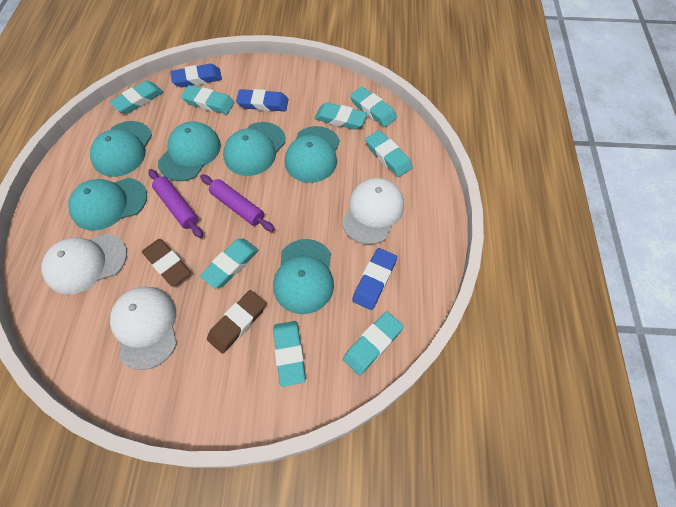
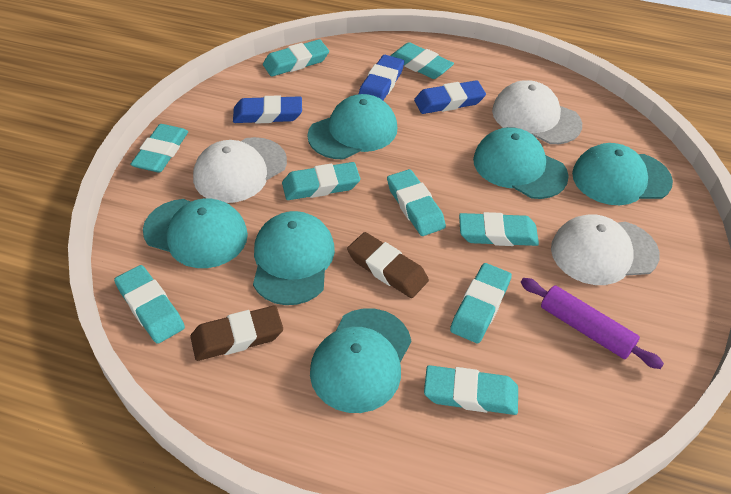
purple rolling pin: [149,169,203,238] [200,174,275,232] = 2 -> [521,278,664,369] = 1
turquoise eraser: [110,81,163,114] [181,85,234,114] [200,239,258,288] [273,321,306,387] [314,102,367,130] [343,311,404,375] [350,87,397,127] [365,130,413,177] = 8 -> [114,265,185,344] [130,124,188,172] [263,39,329,77] [282,162,360,200] [387,169,446,236] [390,42,454,79] [424,365,518,415] [450,263,512,343] [459,212,539,246] = 9

